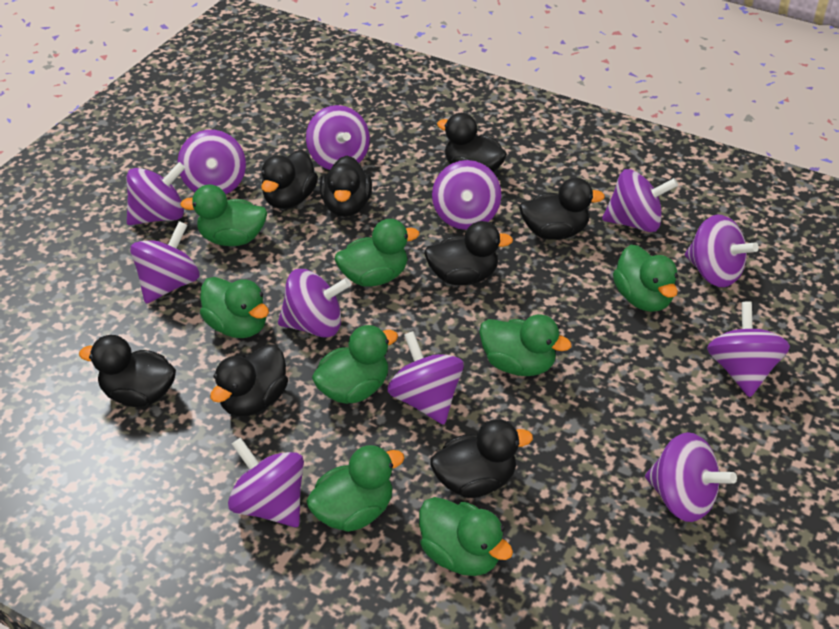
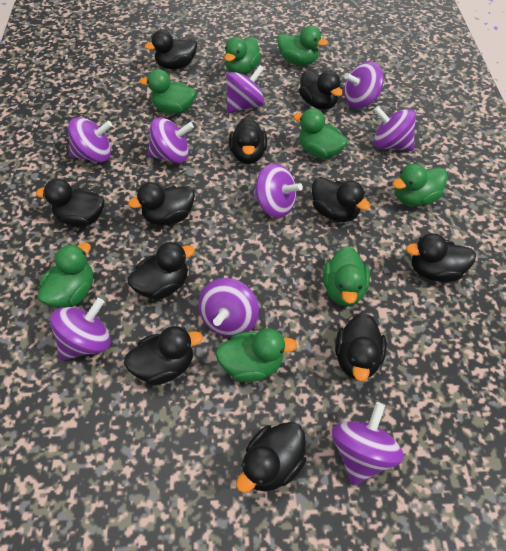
black duck: [79,335,176,407] [210,344,288,416] [261,150,318,209] [320,155,372,217] [424,221,513,285] [431,419,533,498] [437,113,507,172] [519,178,605,240] = 8 -> [36,179,105,227] [124,326,203,385] [127,242,195,300] [128,182,195,225] [145,30,197,69] [229,117,267,164] [236,422,306,493] [299,70,343,110] [312,177,370,222] [335,313,387,381] [406,233,476,282] = 11
purple spinning top: [126,162,185,225] [130,221,200,304] [178,130,246,194] [228,437,304,527] [278,269,351,338] [306,105,370,170] [387,331,464,425] [432,160,501,230] [602,169,678,232] [645,432,737,522] [685,214,759,287] [707,301,790,397] = 12 -> [50,298,111,361] [68,117,112,162] [147,117,194,163] [198,278,259,337] [226,65,264,113] [253,163,303,218] [332,402,404,485] [344,62,384,108] [373,106,416,151] = 9

